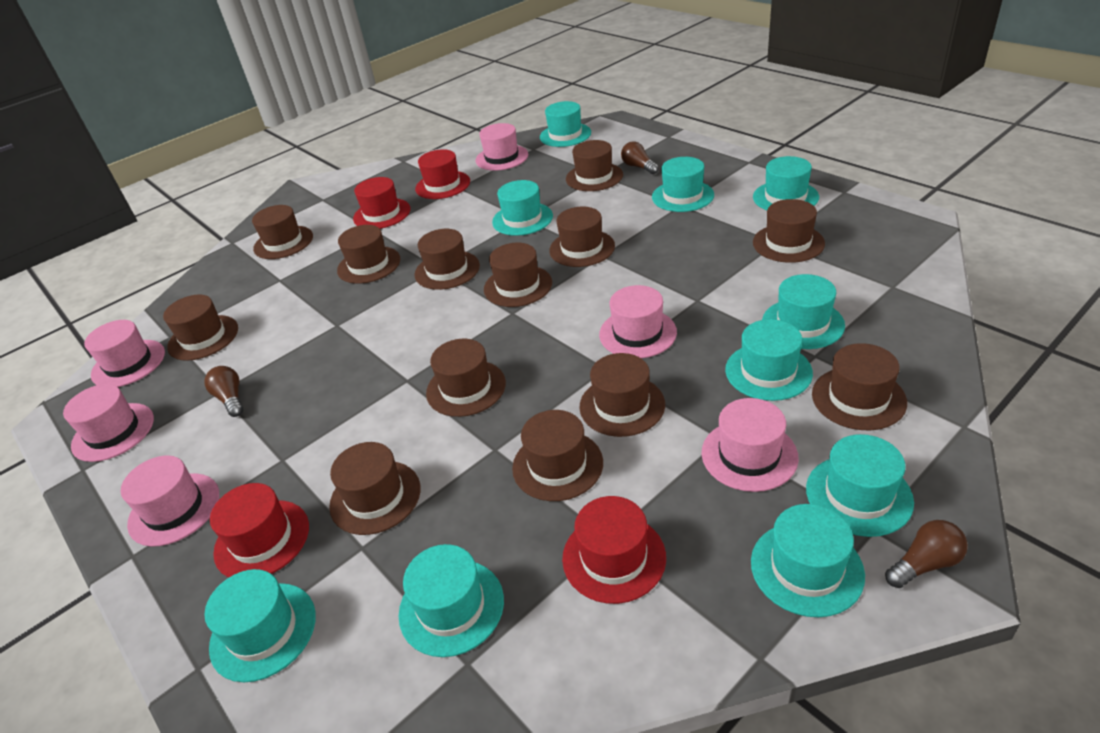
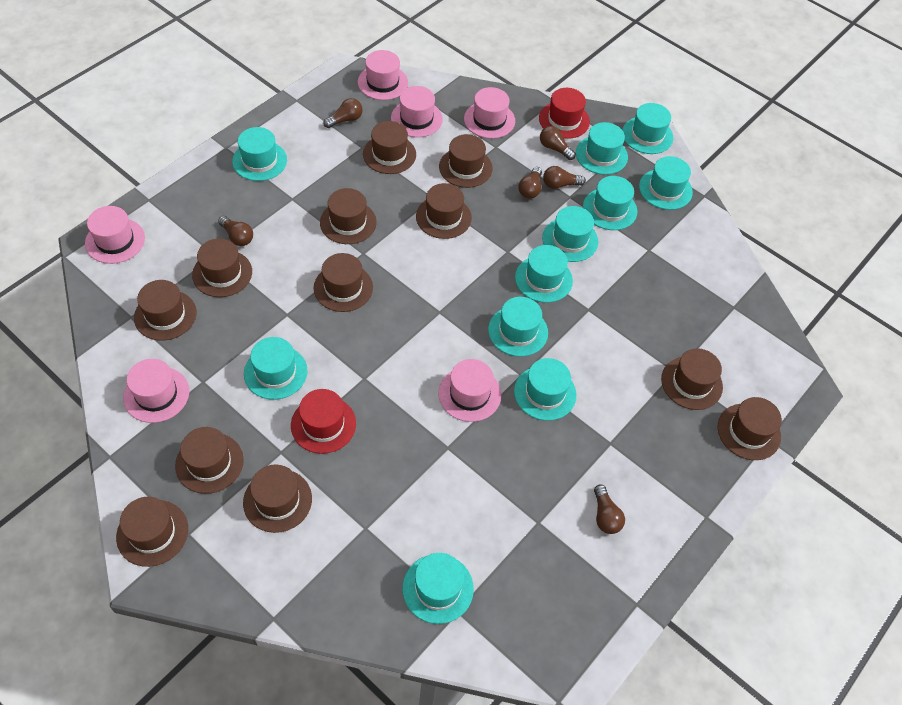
brown hat: [163,295,238,361] [252,205,313,259] [329,442,421,535] [337,225,400,284] [414,229,480,290] [426,339,506,417] [484,243,552,307] [512,410,603,501] [549,207,615,267] [566,140,623,191] [579,353,665,437] [753,199,825,263] [812,343,907,430] = 13 -> [116,497,188,567] [134,280,197,341] [175,427,244,494] [192,239,252,297] [243,465,312,533] [314,253,373,312] [320,188,377,244] [363,121,416,174] [416,183,472,239] [439,134,493,188] [661,348,723,410] [718,397,782,460] = 12
brown light bulb: [204,366,244,417] [621,141,659,174] [885,520,968,588] = 3 -> [218,216,253,246] [323,98,363,128] [518,167,542,199] [540,126,576,160] [543,166,586,189] [594,485,625,534] = 6
red hat: [210,483,309,578] [353,177,411,229] [415,149,470,199] [562,496,666,604] = 4 -> [291,389,356,454] [539,88,590,139] = 2
turquoise hat: [205,569,316,682] [398,544,504,657] [492,180,553,236] [540,101,591,147] [652,157,714,212] [725,319,813,401] [751,504,865,617] [753,156,819,210] [762,274,845,349] [806,434,914,537] = 10 -> [232,127,287,181] [244,337,308,400] [402,553,474,624] [488,297,548,357] [514,358,577,421] [515,245,573,303] [542,206,598,262] [576,122,628,175] [583,176,637,230] [622,103,673,154] [639,156,693,210] = 11

